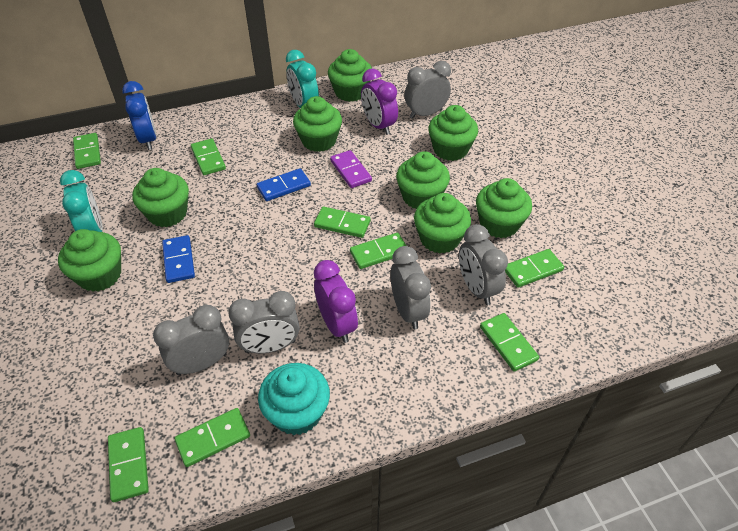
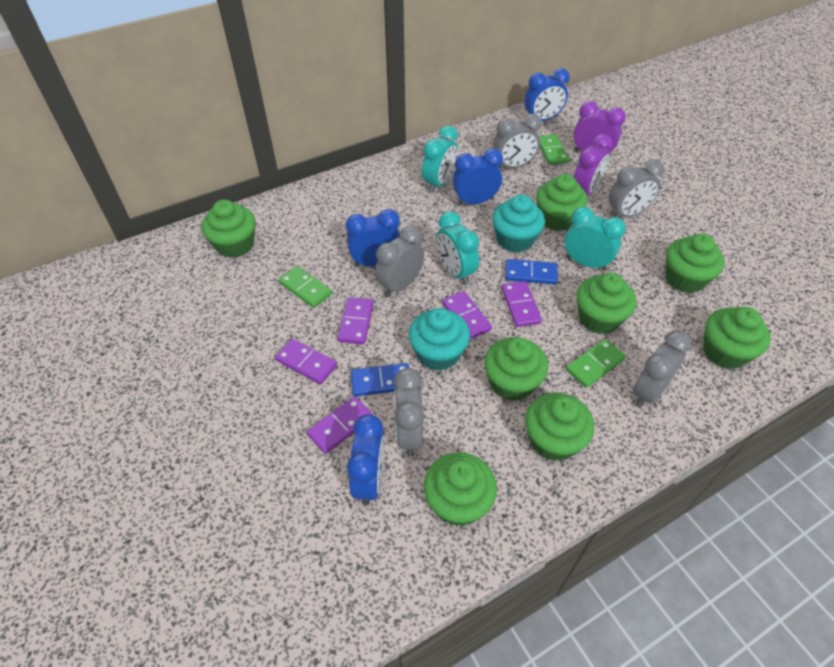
blue clock: [122,81,157,150] = 1 -> [346,209,401,267] [347,414,385,506] [452,148,503,206] [524,68,570,121] = 4
green domino: [73,133,101,169] [108,427,149,502] [175,408,250,467] [191,139,226,175] [314,207,370,238] [350,233,407,269] [480,313,539,372] [505,249,564,288] = 8 -> [278,266,332,308] [539,134,570,165] [566,339,626,388] = 3
purple domino: [330,150,372,188] = 1 -> [275,339,337,384] [307,397,373,454] [337,297,374,344] [442,291,492,339] [501,281,542,327] = 5
turquoise clock: [60,170,103,232] [286,50,319,108] = 2 -> [422,126,458,193] [436,211,479,285] [564,207,626,271] = 3
turquoise cupcake: [258,363,330,435] = 1 -> [409,308,470,371] [492,195,545,253] = 2

